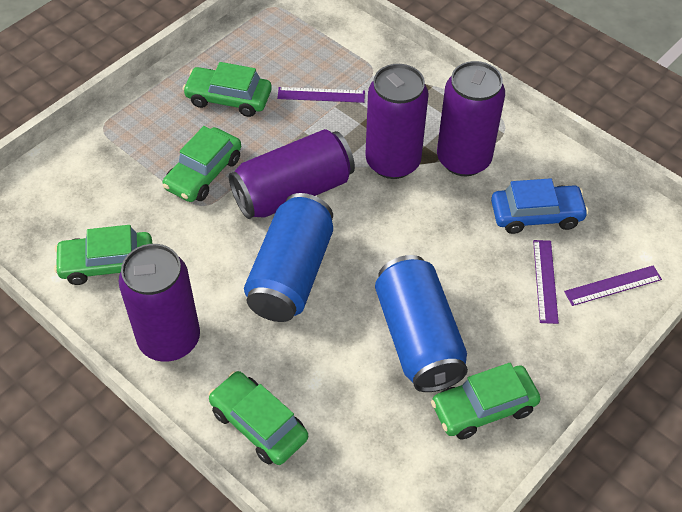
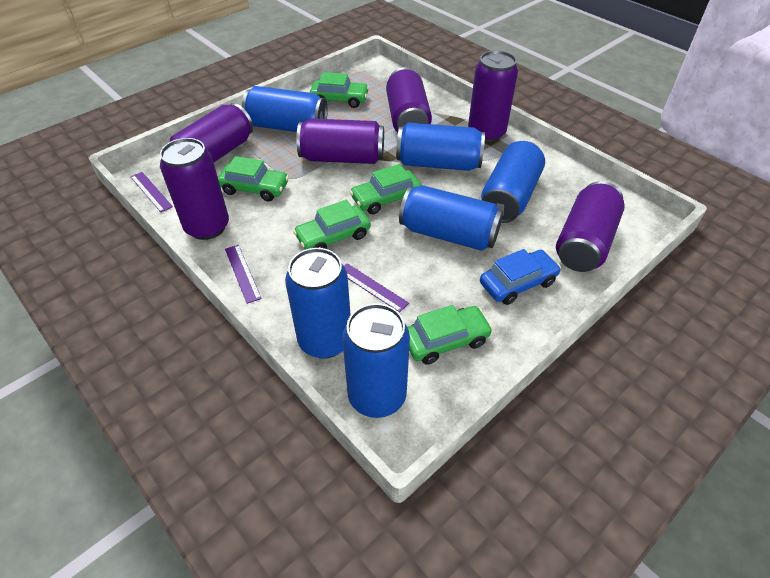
blue can: [244,193,333,322] [375,255,468,392] = 2 -> [242,86,328,132] [285,248,351,359] [342,303,410,418] [396,122,485,171] [399,185,503,251] [481,141,545,223] = 6
purple can: [119,244,200,362] [229,129,355,219] [365,64,429,179] [437,61,505,176] = 4 -> [160,138,229,240] [170,103,253,162] [296,118,384,164] [386,67,432,132] [468,50,518,142] [556,181,625,272] = 6

